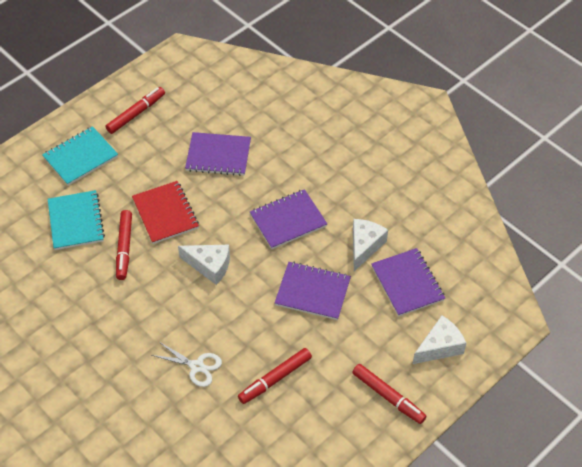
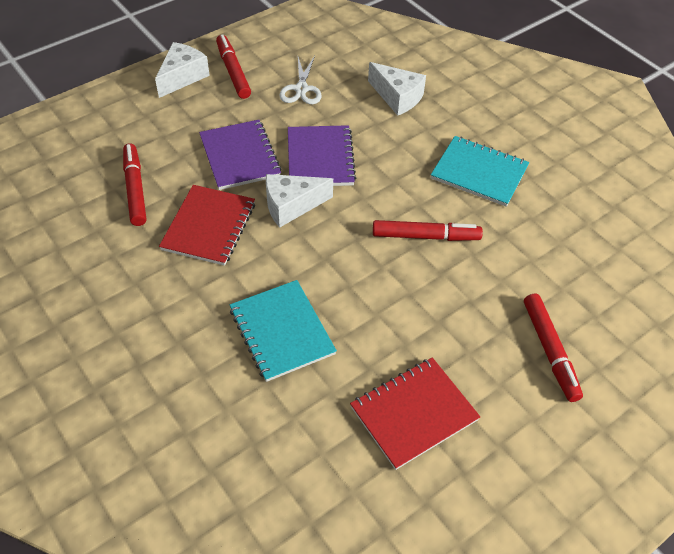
purple notebook: [185,132,251,176] [250,189,327,249] [274,262,351,320] [371,248,445,317] = 4 -> [199,120,282,190] [288,125,356,186] = 2
red notebook: [132,181,199,244] = 1 -> [159,185,255,266] [350,357,480,470] = 2

